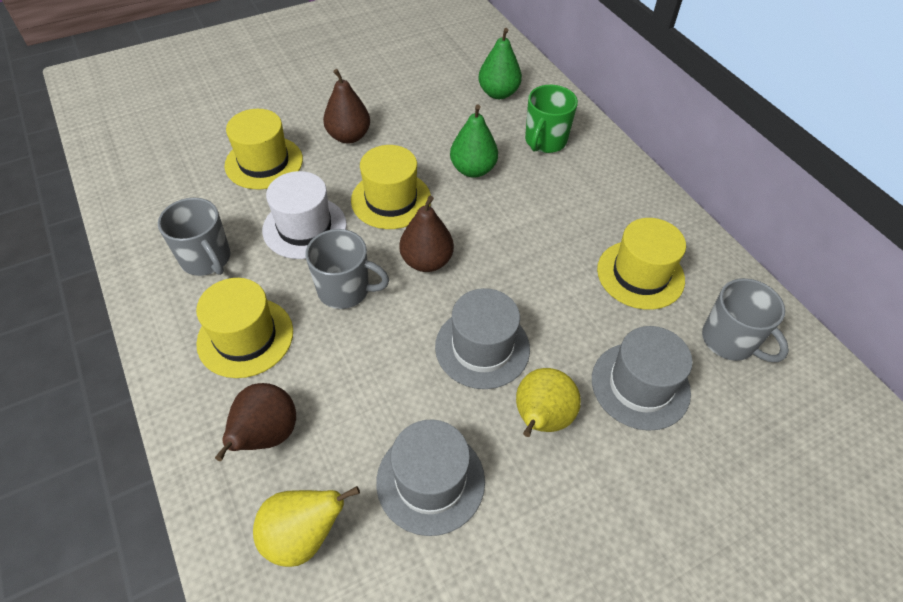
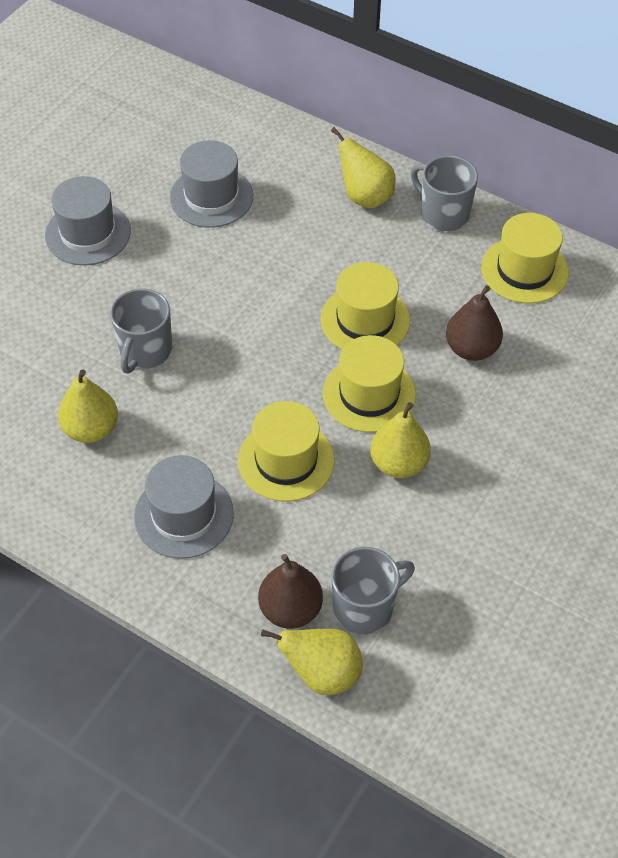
brown pear: [215,383,296,461] [323,69,370,143] [399,196,454,272] = 3 -> [258,554,323,629] [446,285,503,361] = 2
green mug: [525,85,578,153] = 1 -> none = 0
green pear: [450,104,498,177] [478,28,522,99] = 2 -> none = 0
white hat: [262,171,347,259] = 1 -> none = 0
yellow pear: [253,486,360,567] [516,368,581,437] = 2 -> [58,369,118,443] [261,629,363,695] [331,127,396,209] [370,402,431,478] = 4

